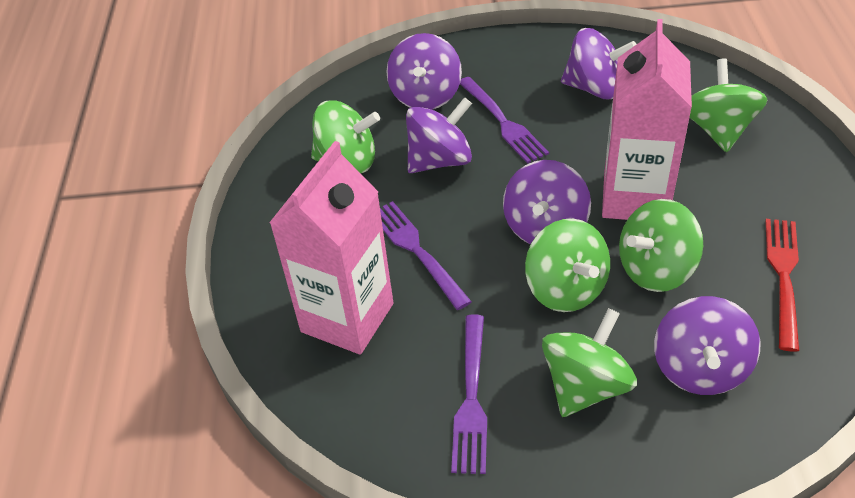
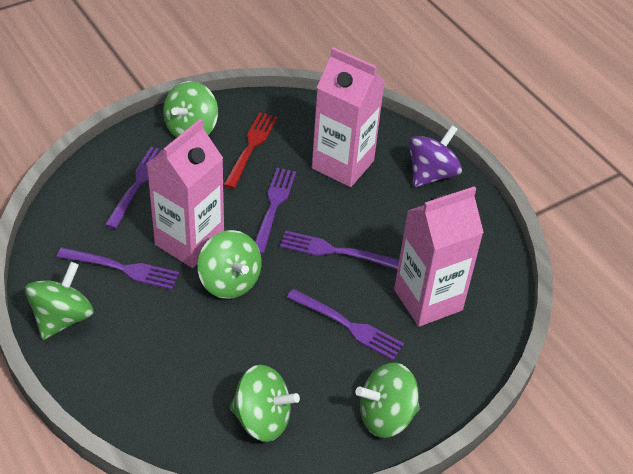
pink carton: [269,141,393,355] [602,19,692,220] = 2 -> [147,119,224,268] [312,47,385,187] [394,186,484,327] = 3
purple fork: [380,201,472,310] [451,315,487,474] [460,77,549,164] = 3 -> [57,247,179,290] [105,147,163,229] [255,168,296,254] [280,231,399,270] [287,289,404,360] = 5
purple spinning top: [386,33,462,110] [406,97,472,173] [503,160,591,244] [561,28,637,99] [654,296,760,395] = 5 -> [409,125,462,187] = 1

